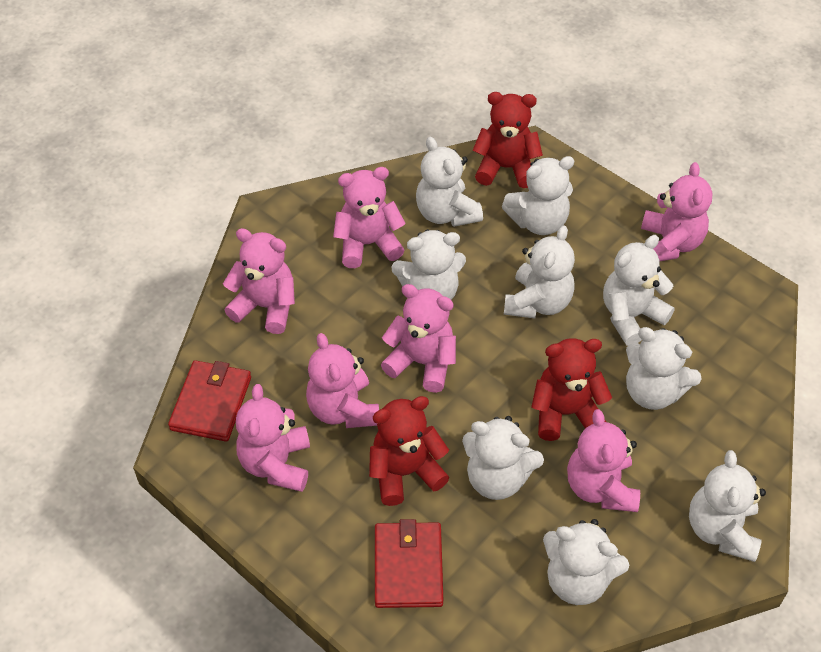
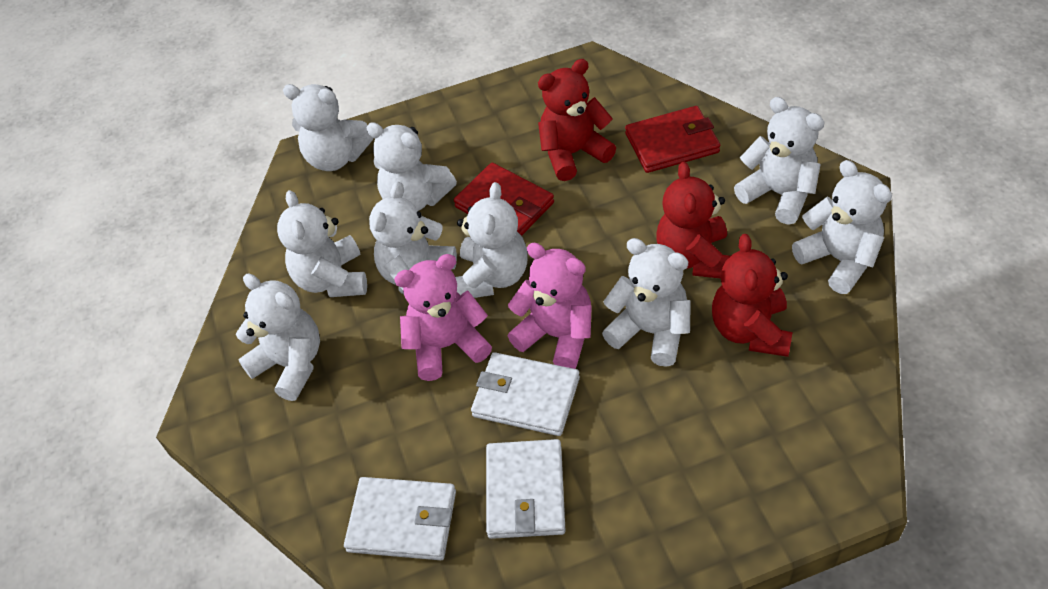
pink teddy bear: [223,228,295,334] [236,384,310,492] [306,333,379,428] [333,167,406,268] [381,284,456,393] [567,409,640,512] [641,162,713,261] = 7 -> [394,254,492,381] [508,243,592,369] = 2
white wallet: none = 0 -> [344,477,456,560] [471,352,580,436] [486,439,566,539] = 3

